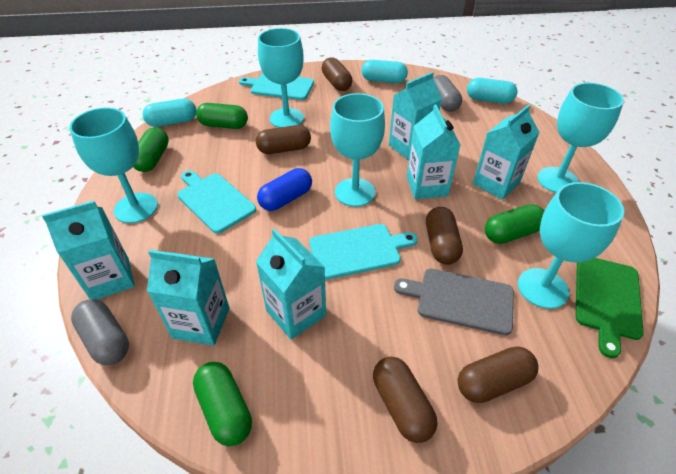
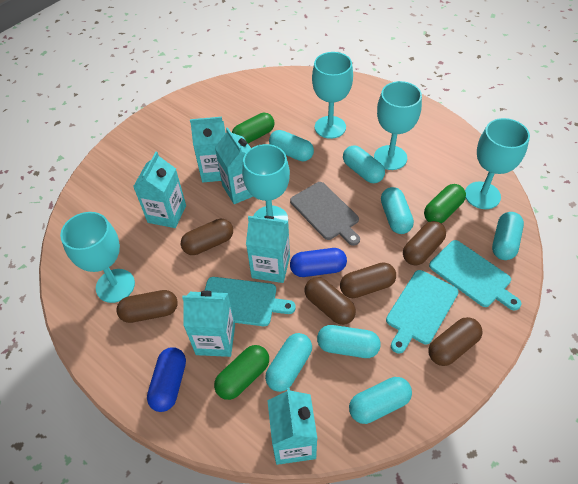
blue capsule: [257,168,312,211] = 1 -> [147,347,186,412] [290,248,347,277] = 2
brown capsule: [256,125,311,154] [322,57,353,91] [373,357,438,443] [426,207,463,265] [458,346,538,403] = 5 -> [116,290,178,323] [181,219,233,255] [305,277,356,325] [340,262,396,298] [403,221,446,265] [429,317,483,366] = 6
green capsule: [133,127,169,172] [193,362,252,446] [196,103,248,129] [485,204,544,244] = 4 -> [214,345,269,400] [232,113,275,143] [424,184,466,223] = 3
green cutting board: [576,258,644,358] = 1 -> none = 0
grey capsule: [71,299,129,365] [433,75,462,112] = 2 -> none = 0
turquoise capsule: [142,99,196,127] [362,60,408,83] [467,78,518,104] = 3 -> [265,333,312,392] [269,130,314,161] [317,325,381,358] [343,145,385,183] [349,377,412,424] [381,187,414,234] [492,212,524,260] = 7

